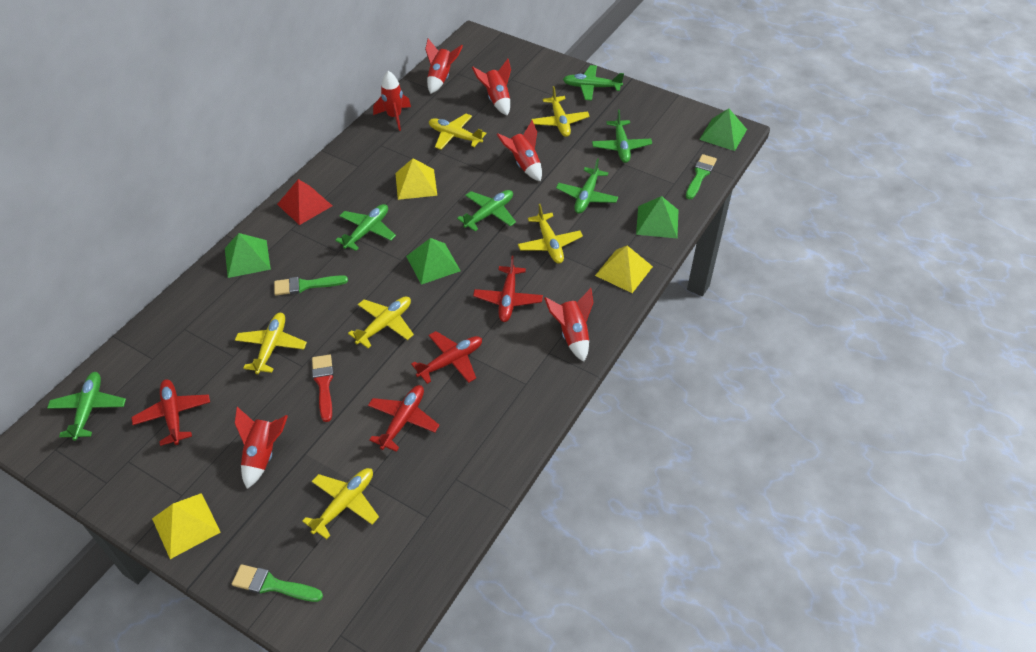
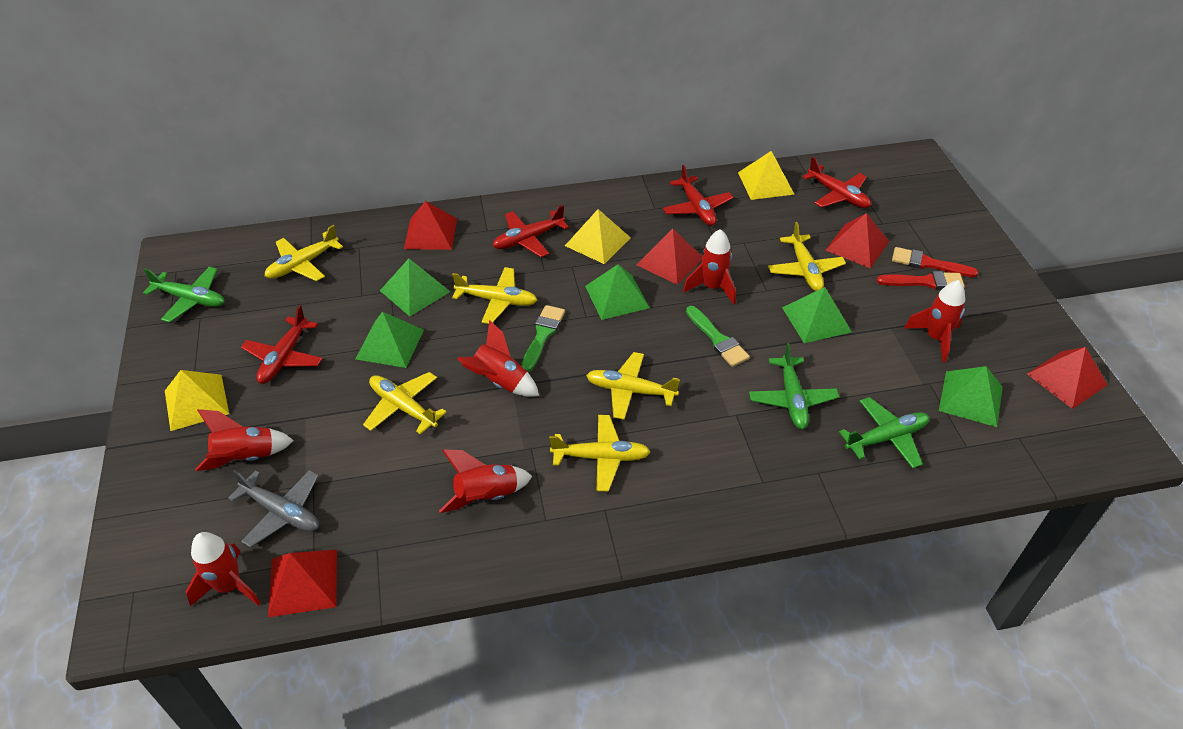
green brush: [232,564,323,602] [274,275,348,295] [686,154,717,199] = 3 -> [521,305,565,372] [686,306,750,367] = 2
green plane: [47,372,126,441] [335,204,396,251] [457,190,516,231] [556,158,618,214] [563,65,624,101] [592,110,652,163] = 6 -> [143,267,225,323] [749,343,839,429] [839,397,929,468] = 3
green pyramid: [225,233,271,278] [406,238,461,285] [636,196,678,238] [699,108,747,151] = 4 -> [356,312,424,368] [380,259,450,316] [585,264,650,320] [782,287,852,343] [939,366,1003,427] = 5
grey plane: none = 0 -> [228,470,319,548] = 1
red brush: [312,355,334,422] = 1 -> [877,271,965,290] [892,247,978,277] = 2
red pyramid: [277,179,332,225] = 1 -> [268,550,337,617] [404,201,457,250] [637,229,702,285] [826,213,889,268] [1027,347,1107,409] = 5

